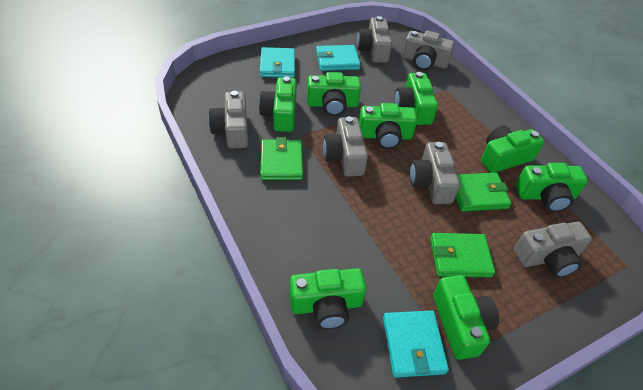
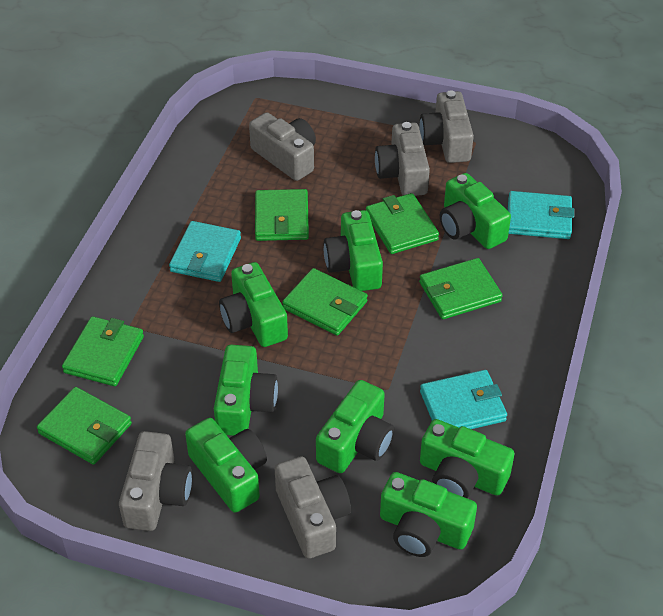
green wallet: [260,137,303,180] [430,233,495,277] [456,173,511,212] = 3 -> [37,387,132,465] [62,316,144,386] [255,189,309,241] [282,268,368,336] [366,193,439,254] [419,258,503,319] = 6
grey camera: [208,91,248,149] [323,116,368,177] [357,16,392,63] [403,31,455,70] [410,142,460,204] [514,222,592,278] = 6 -> [119,431,192,531] [249,112,316,181] [275,456,351,559] [375,122,430,196] [419,90,474,163] = 5

